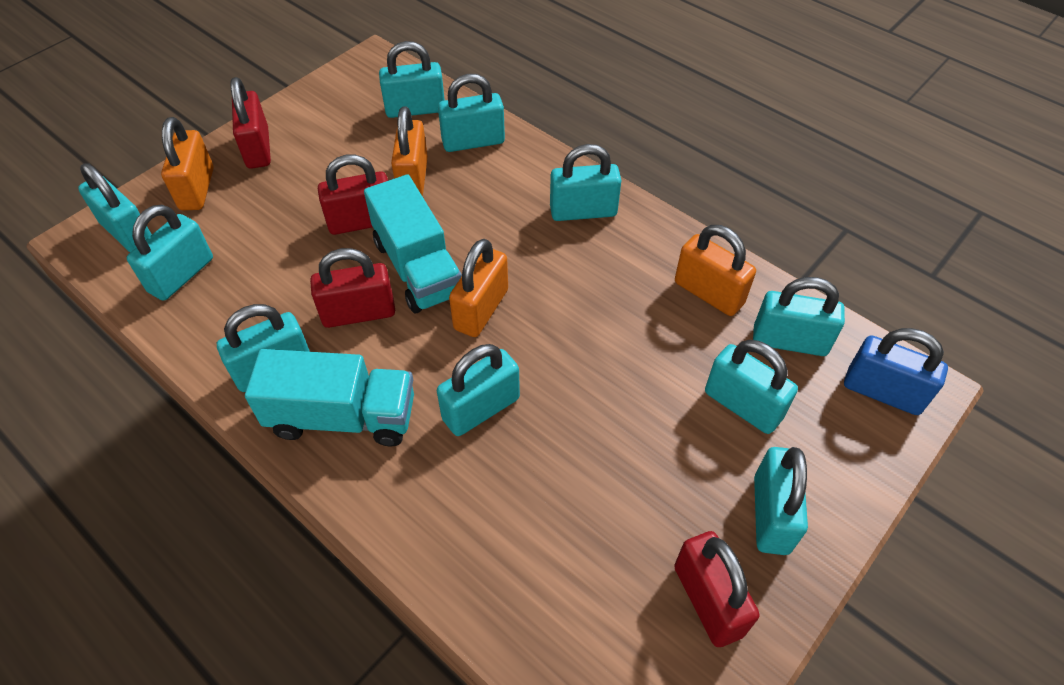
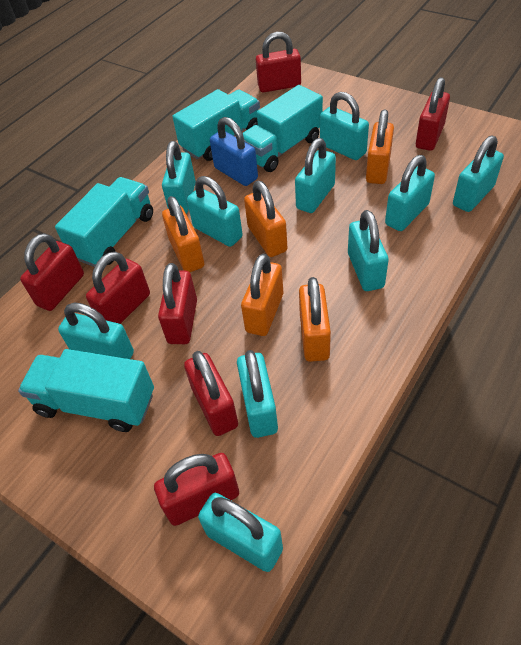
orange padlock: [161,117,214,210] [391,106,428,196] [449,239,508,337] [675,225,756,316] = 4 -> [162,196,204,272] [241,254,283,336] [244,181,287,257] [299,277,331,362] [366,110,394,184] = 5
red padlock: [230,77,271,169] [310,248,395,328] [318,154,388,235] [674,531,760,647] = 4 -> [20,233,84,311] [86,252,150,324] [154,453,239,526] [158,263,197,344] [184,351,238,436] [256,32,301,93] [416,77,450,151] = 7
turquoise truck: [245,349,414,446] [364,174,462,313] = 2 -> [18,349,154,432] [55,177,153,267] [172,89,260,161] [243,85,323,172] = 4

